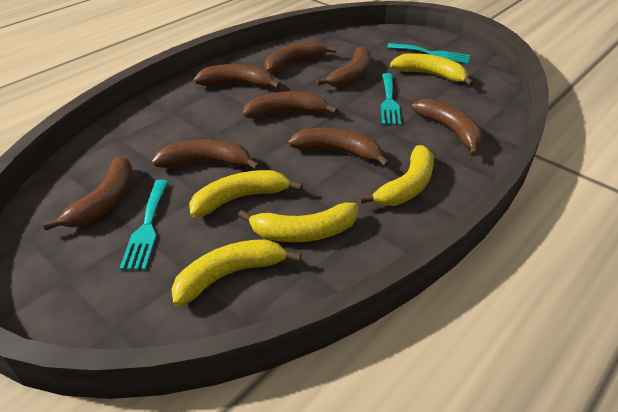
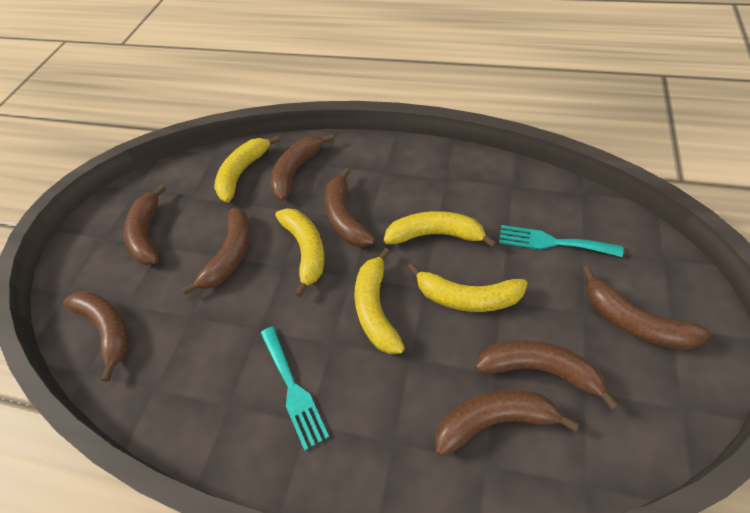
turquoise fork: [119,180,168,270] [381,73,401,125] [387,43,471,64] = 3 -> [261,326,329,451] [499,225,623,257] = 2

